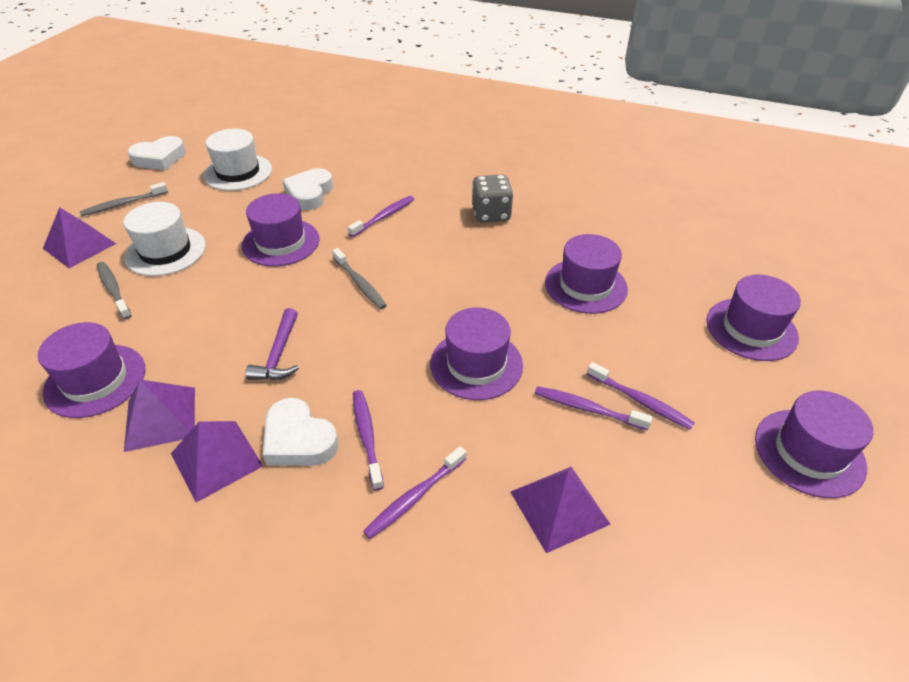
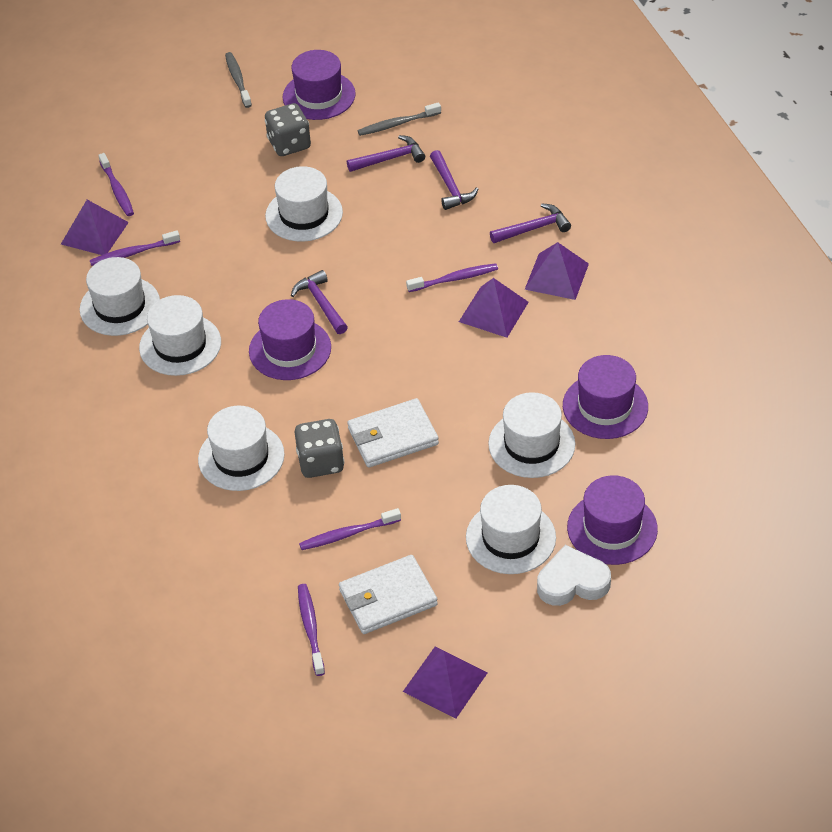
grey dice: [472,175,513,223] = 1 -> [265,103,311,156] [294,419,344,478] = 2
grey toothbrush: [79,182,168,216] [97,262,132,320] [332,248,387,309] = 3 -> [225,52,252,108] [358,102,441,136] = 2
purple hammer: [246,308,299,380] = 1 -> [291,270,348,334] [347,135,425,172] [430,150,478,210] [490,204,571,243] = 4
purple hat: [38,322,145,418] [242,194,319,267] [430,307,523,400] [545,234,628,314] [706,275,801,361] [755,391,873,498] = 6 -> [249,299,331,380] [283,50,356,120] [563,355,648,439] [567,475,658,565] = 4
white hat: [123,202,206,276] [203,129,272,191] = 2 -> [80,257,160,336] [139,295,221,376] [198,406,285,491] [265,166,343,242] [466,485,556,574] [488,392,575,478] = 6
white heart: [128,136,186,170] [263,398,339,466] [282,168,333,210] = 3 -> [537,545,611,606] = 1
white wallet: none = 0 -> [339,555,438,634] [347,398,439,467] = 2

